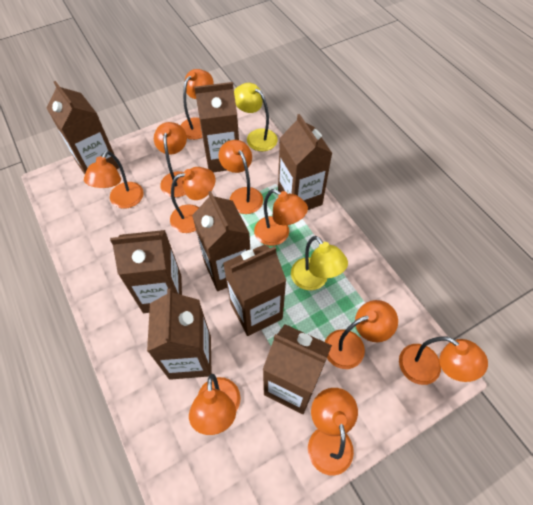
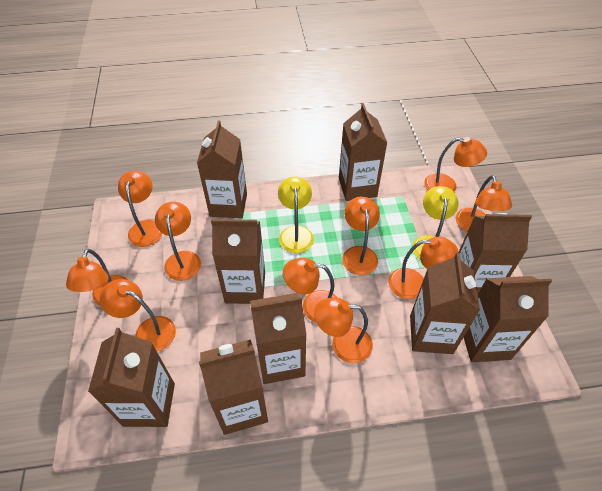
brown carton: [47,81,119,174] [110,230,182,313] [147,289,211,380] [192,191,250,291] [194,82,239,172] [223,244,287,336] [263,324,332,414] [278,114,332,210] = 8 -> [88,328,175,427] [197,120,247,218] [199,339,268,435] [211,219,265,304] [250,293,306,384] [339,103,387,201] [410,252,480,354] [459,213,532,294] [464,276,552,362] = 9

